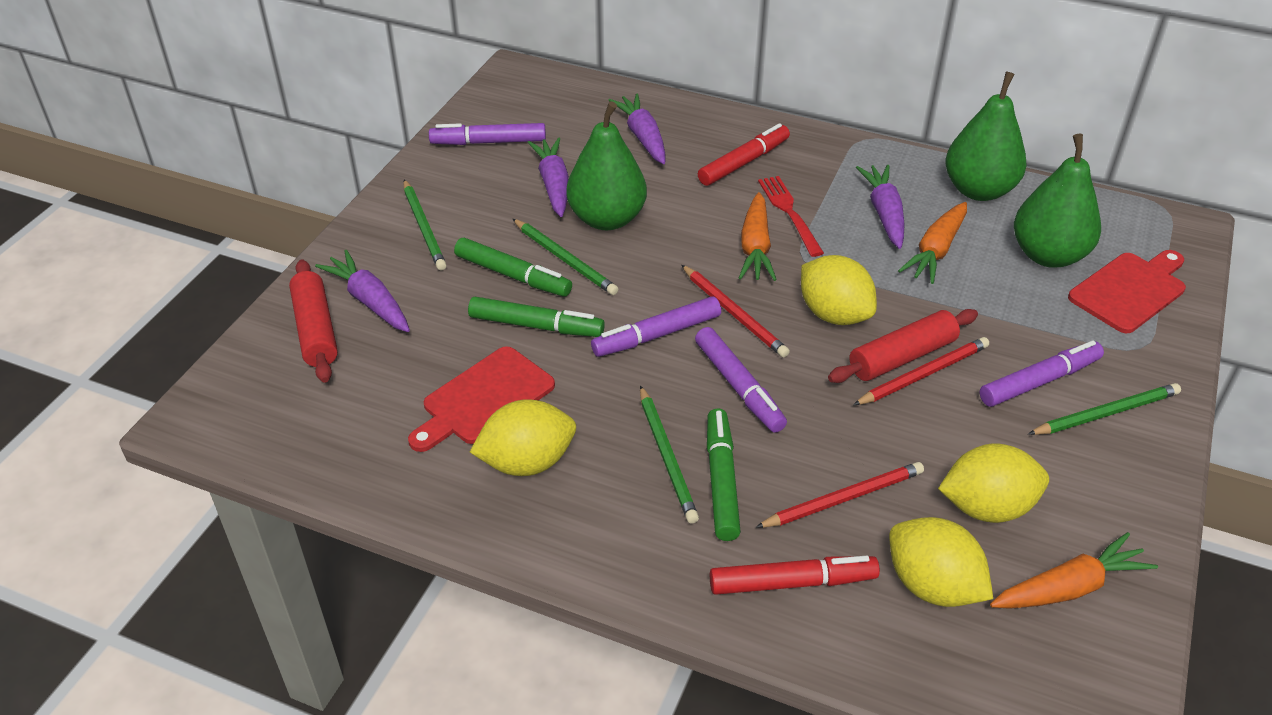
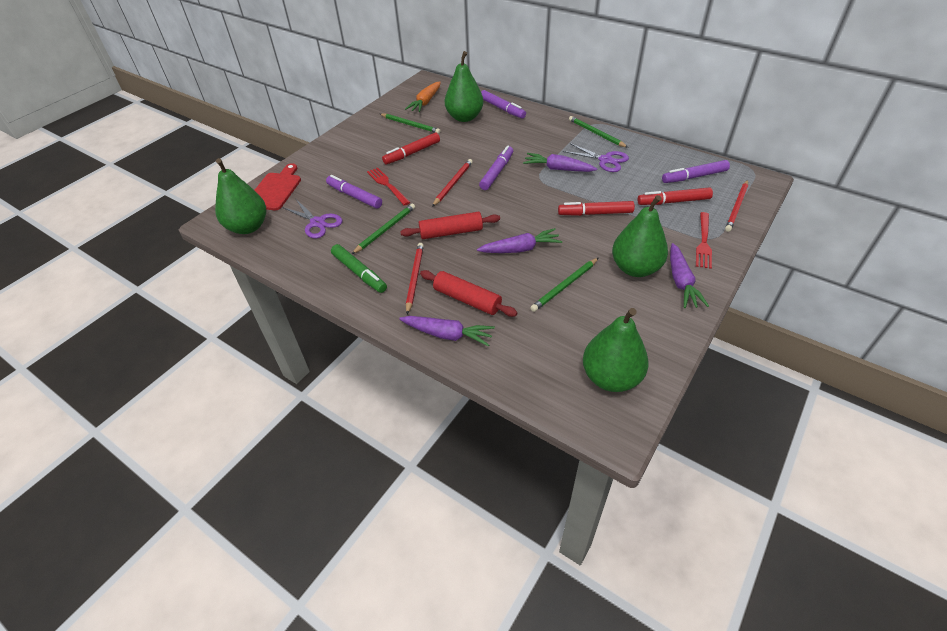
green marker: [454,238,572,297] [468,297,605,337] [707,408,741,541] = 3 -> [331,244,387,293] = 1
green pear: [566,101,647,230] [945,72,1027,201] [1014,134,1101,268] = 3 -> [215,158,266,234] [445,51,483,122] [583,308,649,392] [612,195,668,277] = 4
orange carrot: [739,192,777,281] [898,202,967,284] [990,532,1158,609] = 3 -> [405,82,441,112] = 1
purple scissors: none = 0 -> [282,198,342,238] [563,143,629,172] = 2
red cutting board: [408,346,555,452] [1068,250,1186,333] = 2 -> [254,163,301,210] = 1
red fork: [758,176,824,257] = 1 -> [367,167,410,206] [696,212,712,269] = 2
red marker: [698,123,790,186] [710,556,880,595] = 2 -> [382,132,440,165] [558,201,635,216] [637,188,713,205] = 3
yellow lemon: [470,399,576,476] [801,255,877,325] [889,517,993,607] [938,443,1049,523] = 4 -> none = 0

